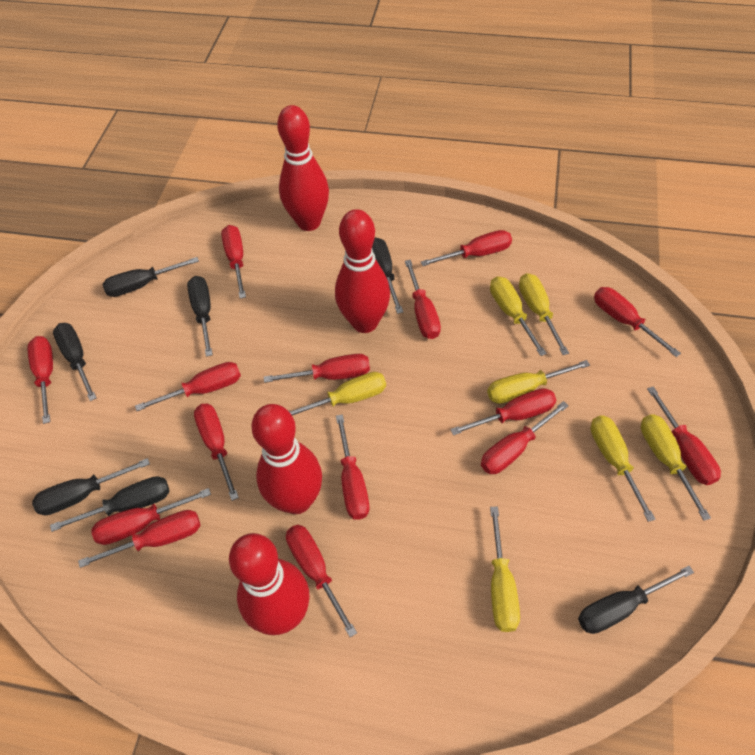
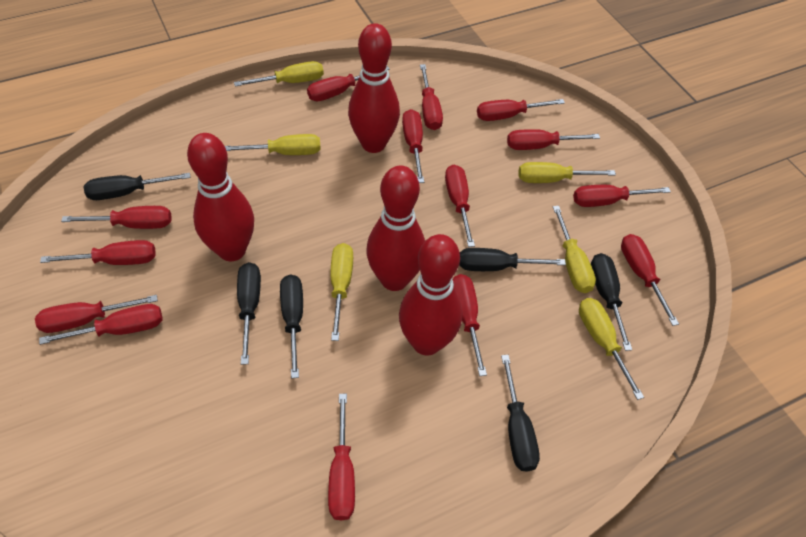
black screwdriver: [32,458,150,515] [50,476,169,532] [53,323,97,401] [103,257,199,297] [187,276,213,357] [372,238,403,314] [578,566,694,634] = 7 -> [84,173,191,200] [237,262,261,365] [280,274,303,379] [459,248,566,271] [501,355,540,472] [591,253,632,351] = 6
red screwdriver: [28,336,53,424] [78,510,200,568] [91,488,211,545] [135,362,241,411] [194,404,239,501] [221,225,246,299] [264,354,370,383] [286,525,357,637] [336,414,369,520] [405,260,441,339] [421,230,512,266] [450,388,556,435] [481,401,569,474] [594,287,681,357] [647,386,721,485] = 15 -> [35,295,158,333] [39,304,163,345] [40,240,156,265] [61,206,171,229] [307,67,390,101] [328,394,355,520] [402,109,424,183] [420,64,443,130] [445,165,475,247] [453,274,487,376] [477,99,565,121] [507,129,600,150] [573,185,671,207] [621,234,679,326] = 14
yellow screwdriver: [289,372,386,415] [487,360,590,404] [490,276,547,356] [490,507,520,632] [519,273,569,355] [591,415,655,522] [641,414,711,521] = 7 -> [225,134,321,155] [234,61,324,86] [331,243,353,341] [518,162,616,183] [553,206,596,293] [579,298,644,400] = 6

